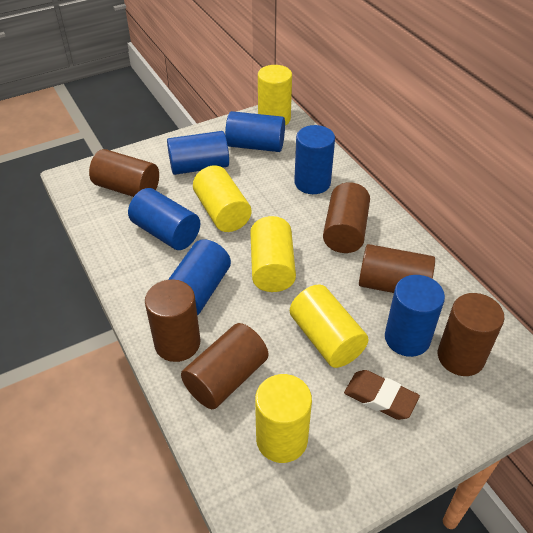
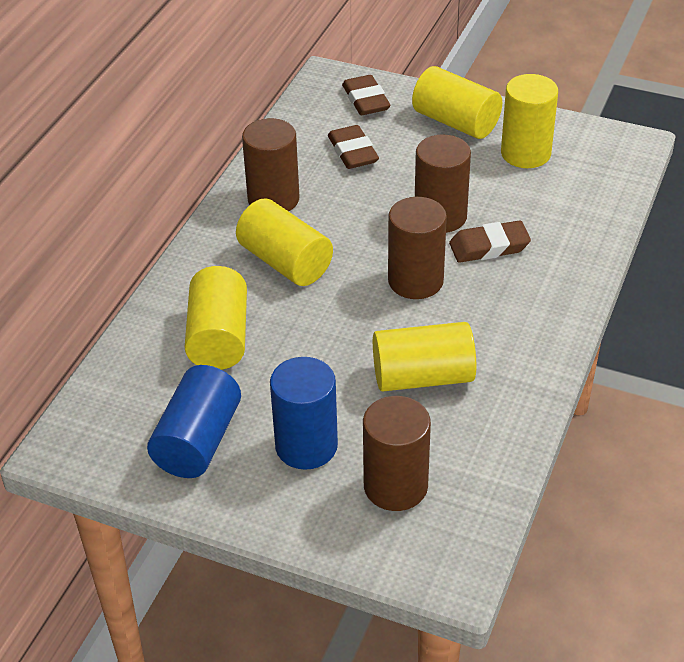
blue cylinder: [128,188,200,250] [167,131,229,175] [168,239,231,315] [225,111,285,152] [294,125,335,194] [385,275,445,357] = 6 -> [147,365,241,478] [270,357,338,470] = 2
brown cylinder: [89,149,159,197] [145,279,200,362] [181,323,268,409] [323,182,370,253] [359,244,435,293] [438,293,504,376] = 6 -> [242,118,299,211] [363,396,431,511] [388,197,447,299] [415,134,471,233] = 4
brown eraser: [344,370,420,420] = 1 -> [328,125,379,169] [342,75,390,115] [449,220,531,263] = 3

